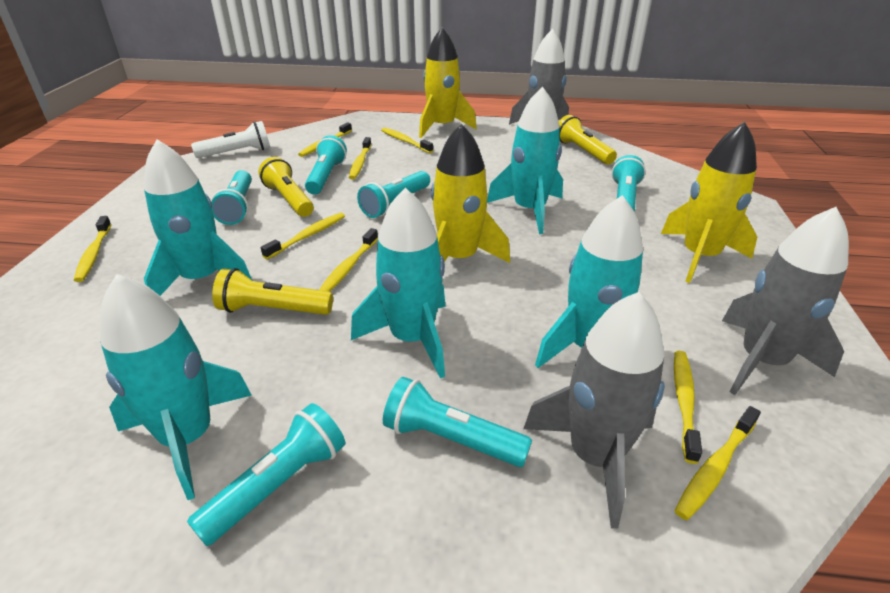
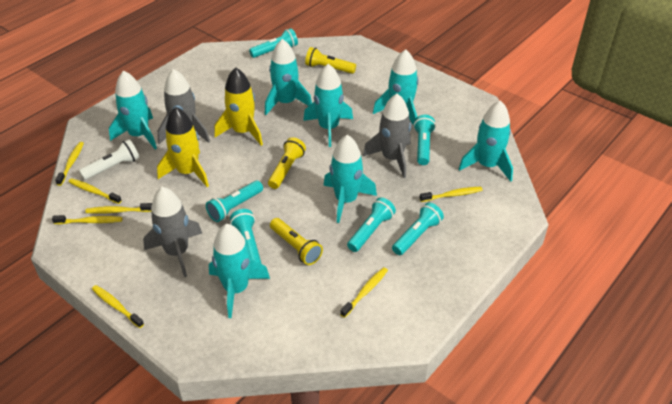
turquoise rocket: [100,274,252,500] [144,139,252,296] [351,188,446,378] [487,87,563,234] [535,195,643,368] = 5 -> [109,71,157,149] [209,224,270,318] [265,39,312,115] [303,64,353,147] [323,135,377,223] [373,49,419,125] [458,100,513,182] = 7
yellow rocket: [419,27,477,138] [431,123,510,263] [661,122,757,283] = 3 -> [157,107,209,187] [214,67,263,146] = 2
yellow toothbrush: [74,216,112,282] [261,213,345,259] [298,122,352,157] [319,228,378,292] [349,137,371,179] [381,128,433,153] [674,351,702,464] [674,406,761,520] = 8 -> [52,215,122,224] [55,142,84,186] [68,178,122,204] [85,203,152,214] [92,285,144,328] [340,267,388,318] [420,187,483,202] = 7

